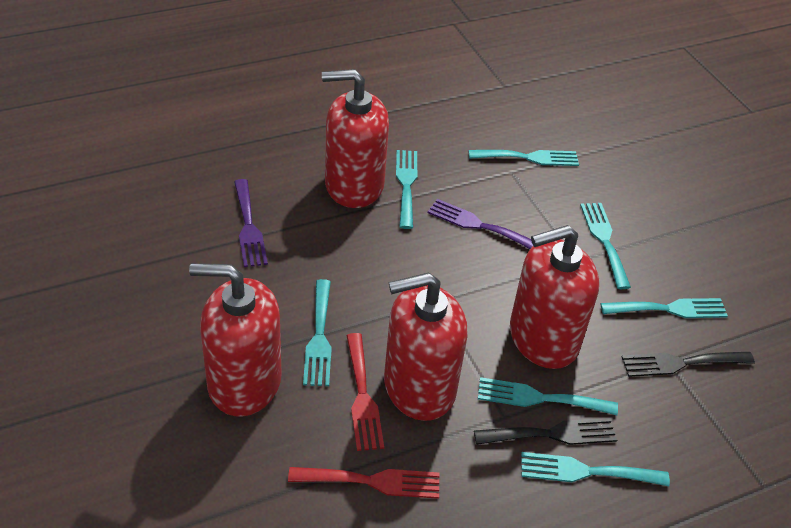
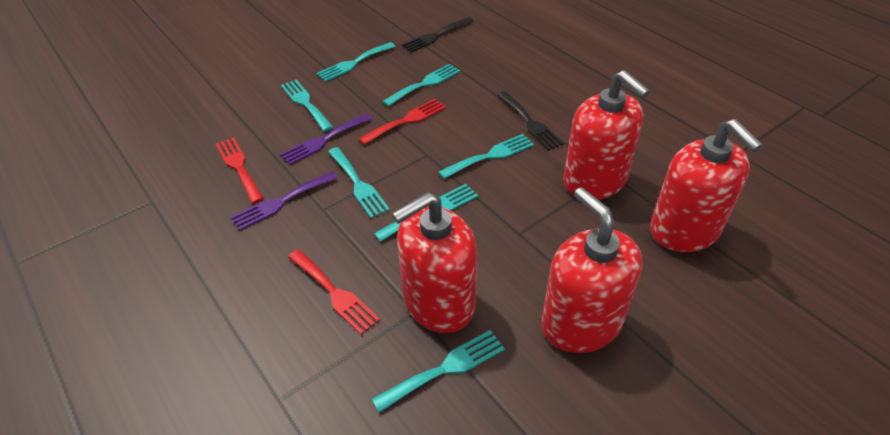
red fork: [288,467,439,499] [346,333,384,451] = 2 -> [216,137,264,204] [288,249,380,335] [359,99,446,145] = 3

